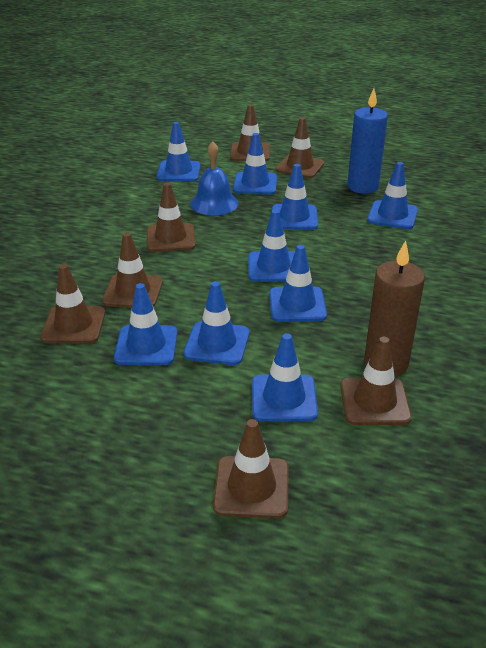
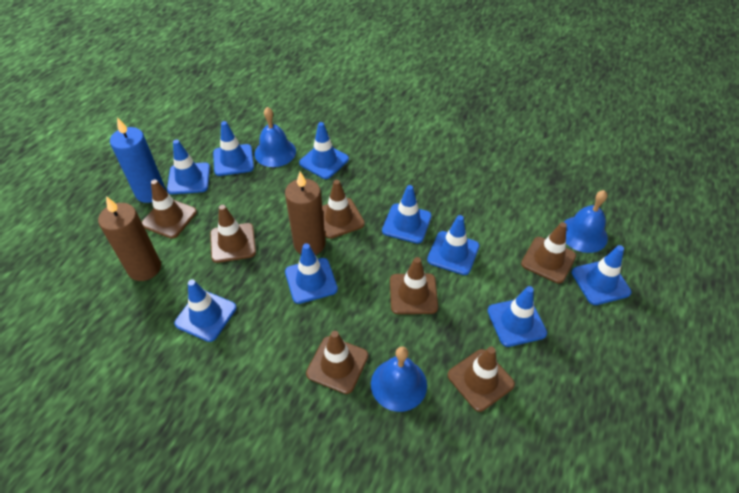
blue bell: [190,141,238,215] = 1 -> [255,107,296,167] [371,346,427,412] [564,190,608,253] = 3
brown candle: [364,241,425,377] = 1 -> [98,196,161,281] [285,171,326,255] = 2

